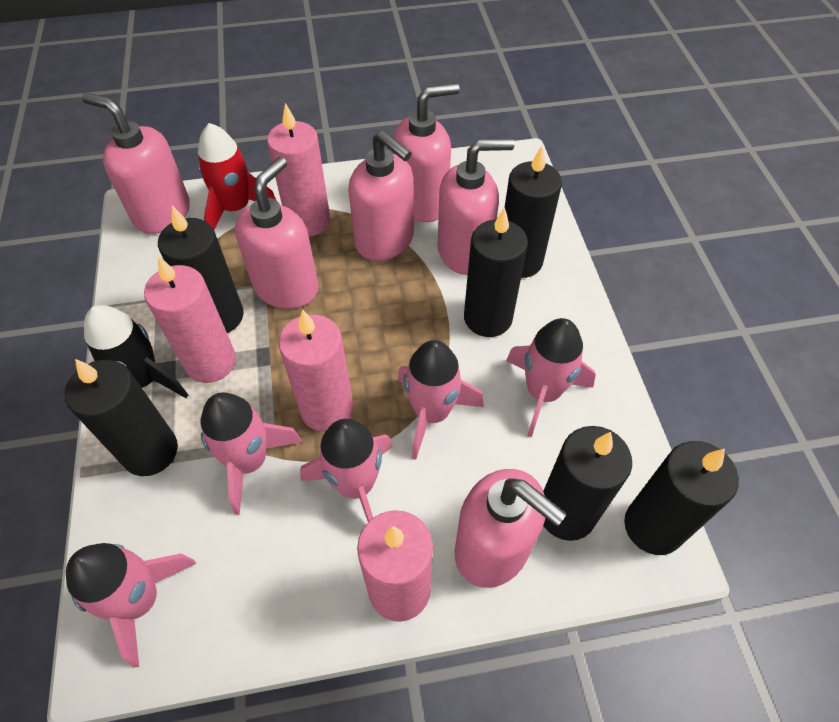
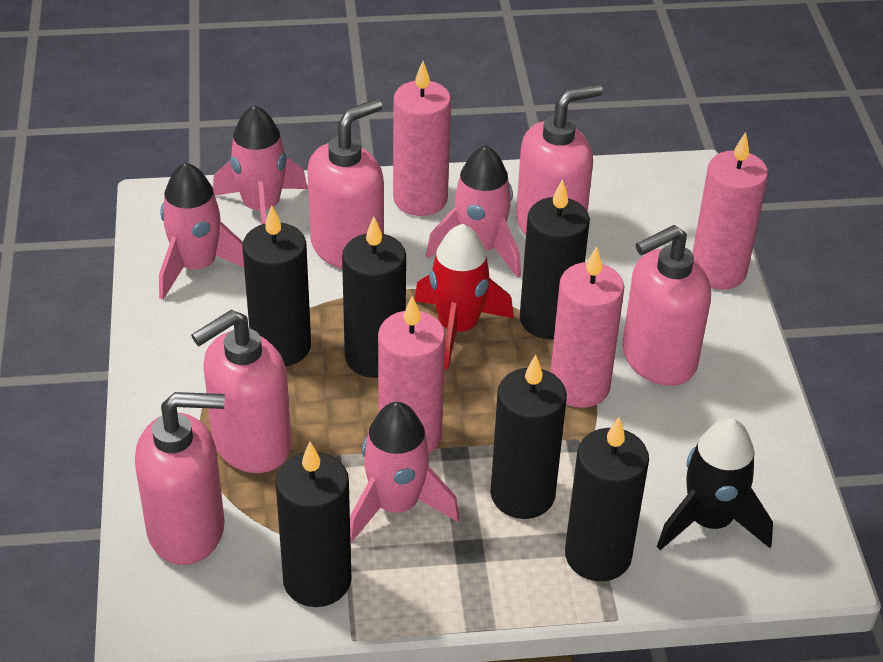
pink rocket: [66,543,196,667] [201,392,302,515] [300,419,393,522] [398,340,484,459] [506,318,596,437] = 5 -> [159,162,244,300] [213,105,308,225] [350,402,459,543] [426,145,521,278] = 4
pink soap dispenser: [82,93,190,234] [235,157,319,309] [348,130,414,261] [394,83,460,222] [438,138,515,275] [455,469,567,588] = 6 -> [135,392,225,565] [191,310,291,473] [307,99,384,269] [516,84,603,235] [622,225,711,386] = 5

